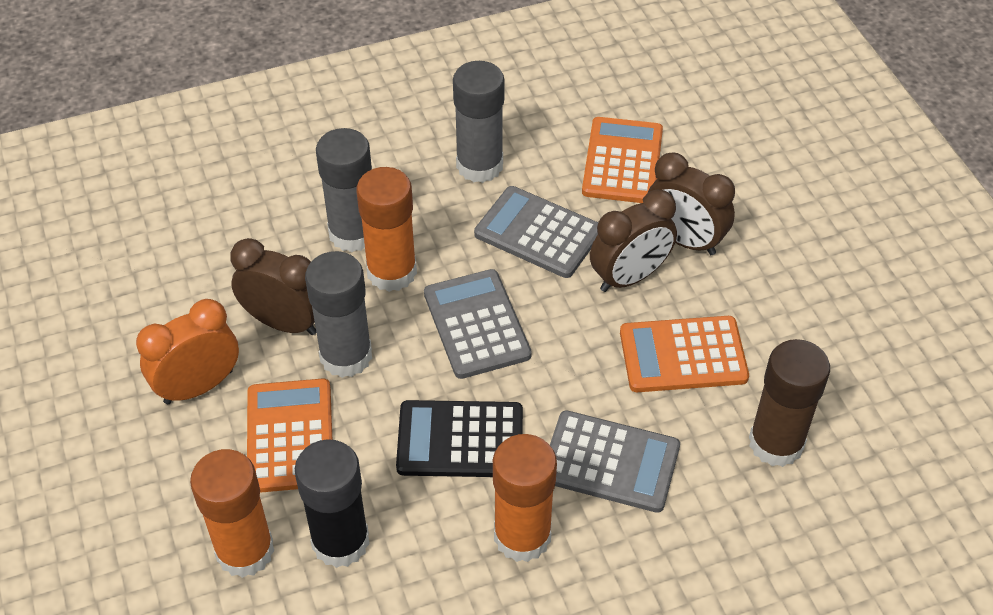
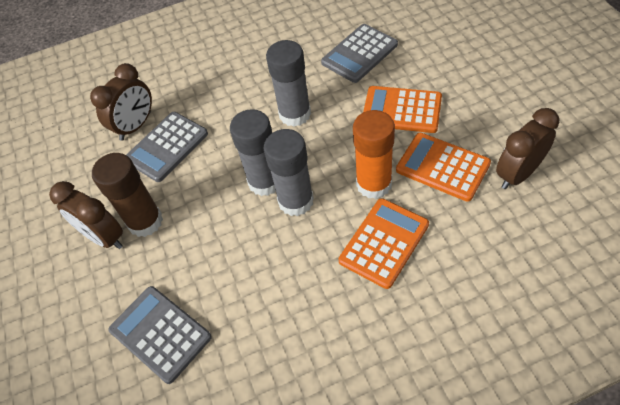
black calculator: [396,400,523,477] = 1 -> none = 0
black glue stick: [295,439,369,568] = 1 -> none = 0
orange clock: [136,299,239,404] = 1 -> none = 0
orange glue stick: [190,449,274,578] [357,167,417,292] [493,434,557,562] = 3 -> [353,110,395,199] = 1

